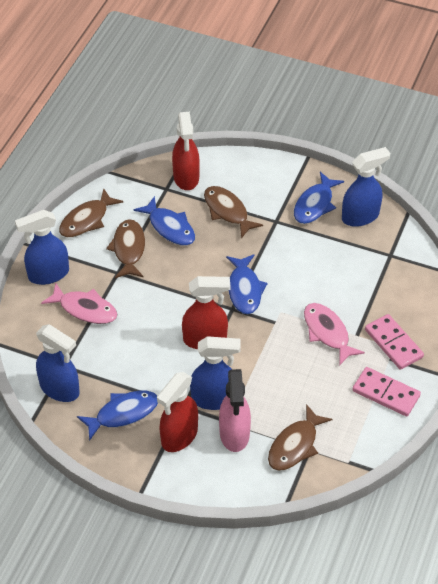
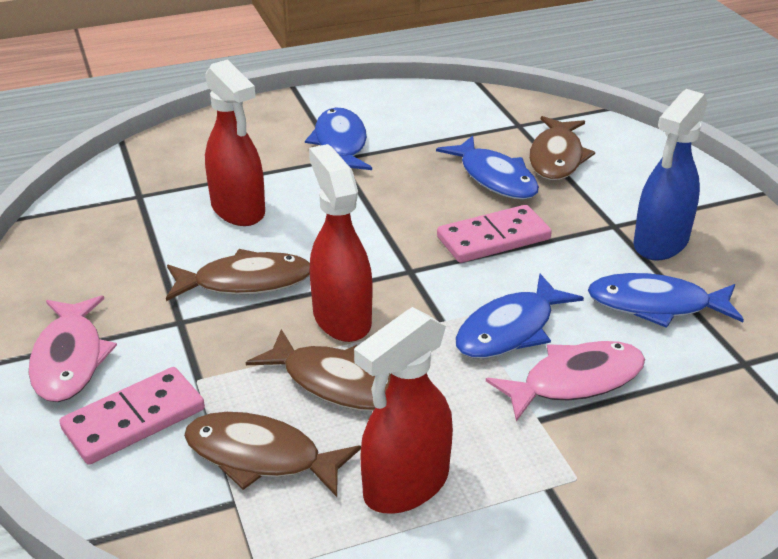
blue spray bottle: [15,210,69,285] [36,324,80,402] [190,336,240,410] [342,147,390,227] = 4 -> [633,89,708,261] = 1
pink spray bottle: [219,369,251,452] = 1 -> none = 0

